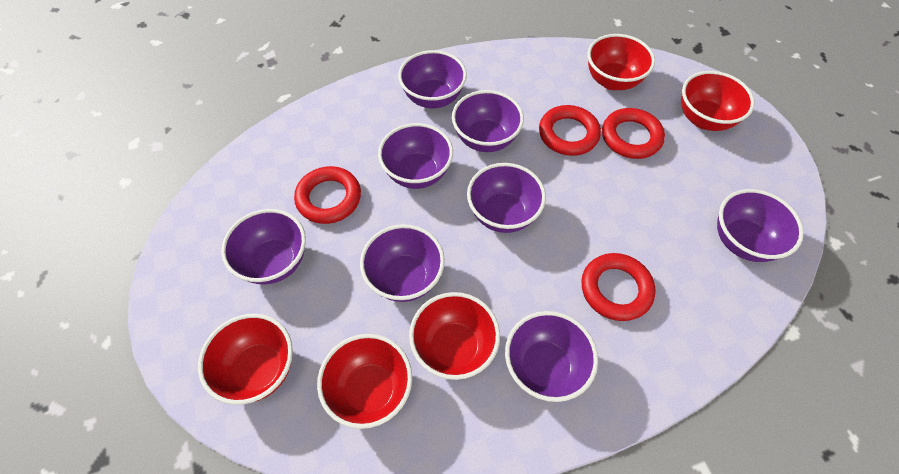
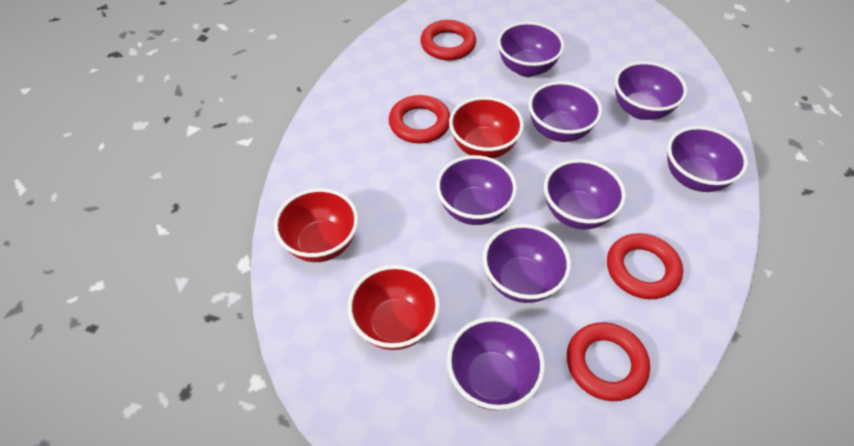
red bowl: [198,314,293,405] [317,334,412,429] [409,292,500,380] [587,34,655,90] [681,71,755,131] = 5 -> [274,188,358,262] [348,265,440,350] [449,97,524,158] = 3

